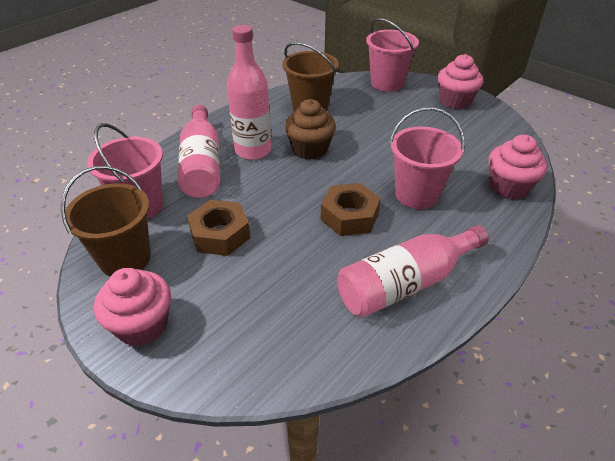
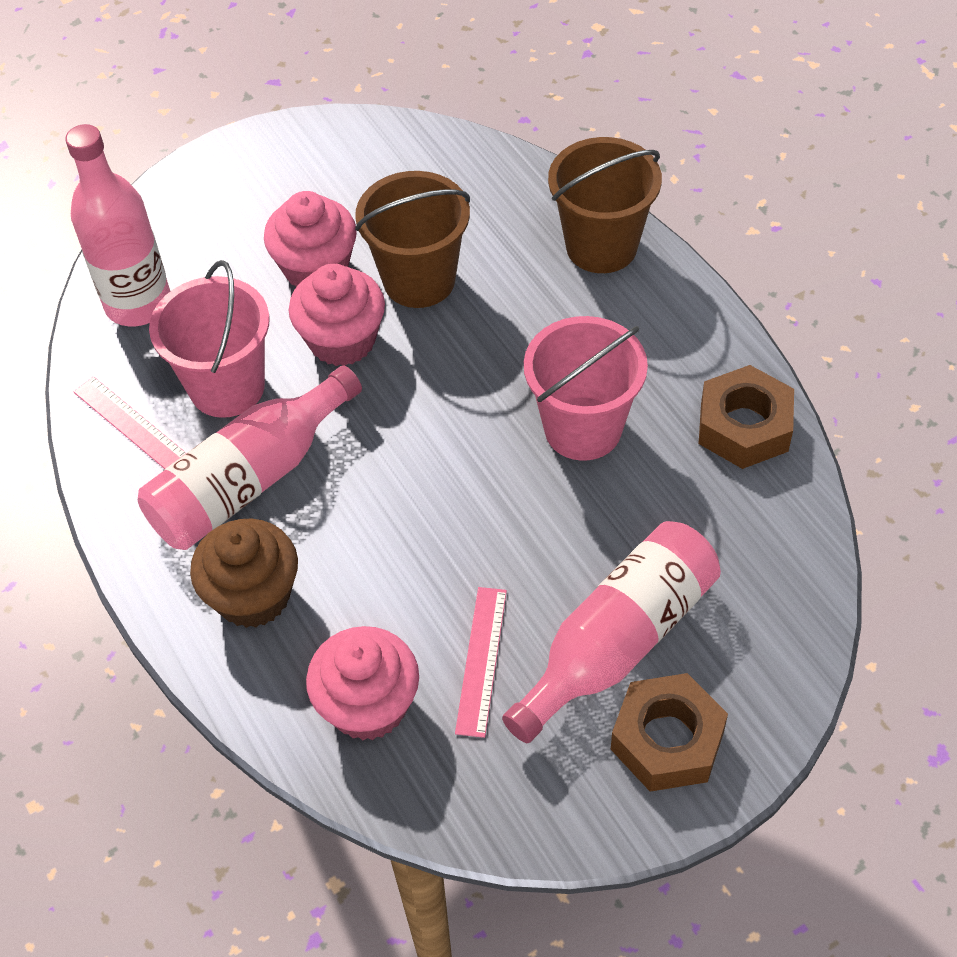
pink bucket: [87,123,163,219] [366,18,419,92] [390,107,465,209] = 3 -> [149,260,270,418] [524,316,648,461] = 2
pink ruler: none = 0 -> [74,376,186,469] [455,587,507,738] = 2

